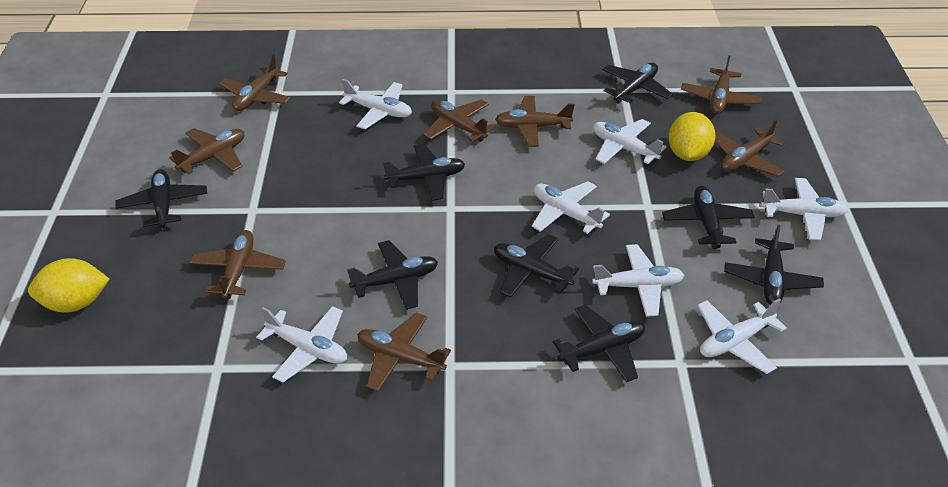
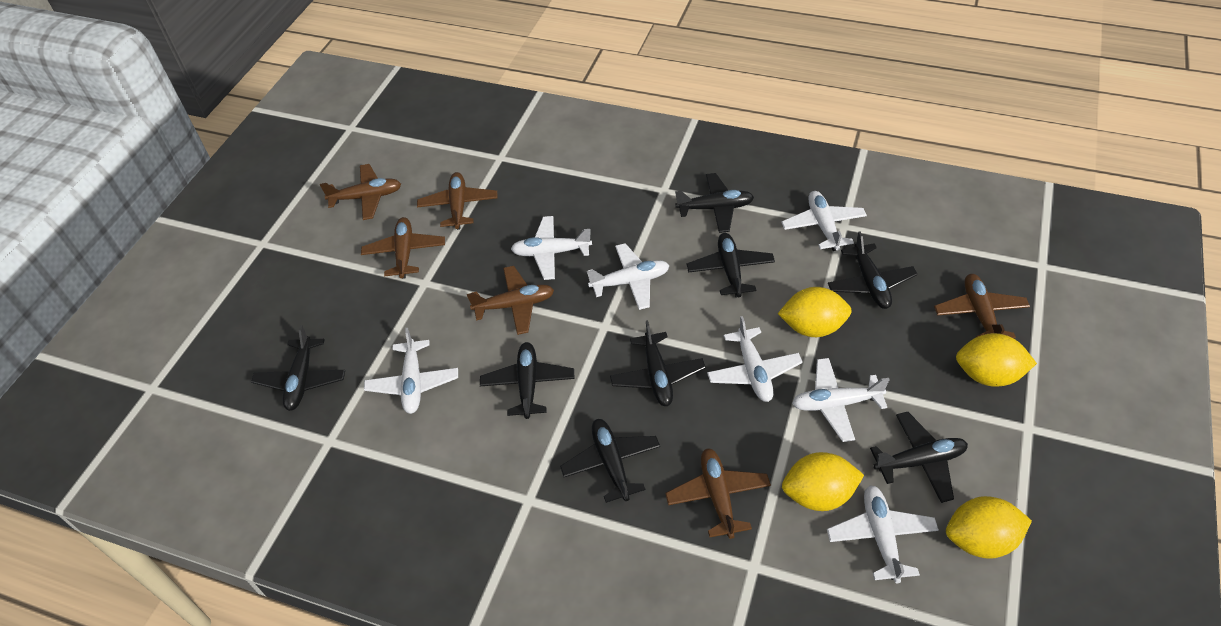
brown plane: [169,128,244,174] [189,230,286,299] [219,54,291,111] [357,312,451,391] [424,99,496,142] [495,96,574,147] [681,55,761,114] [715,119,785,177] = 8 -> [320,164,401,220] [361,217,445,279] [417,172,498,230] [467,266,554,335] [665,449,771,539] [934,274,1030,339] = 6
yellow lemon: [28,258,109,313] [668,112,716,161] = 2 -> [778,287,852,337] [782,452,864,511] [946,496,1032,559] [956,333,1037,387] = 4

